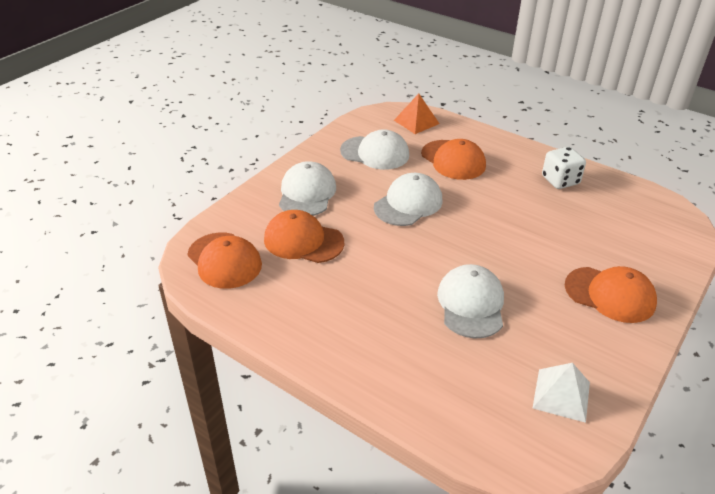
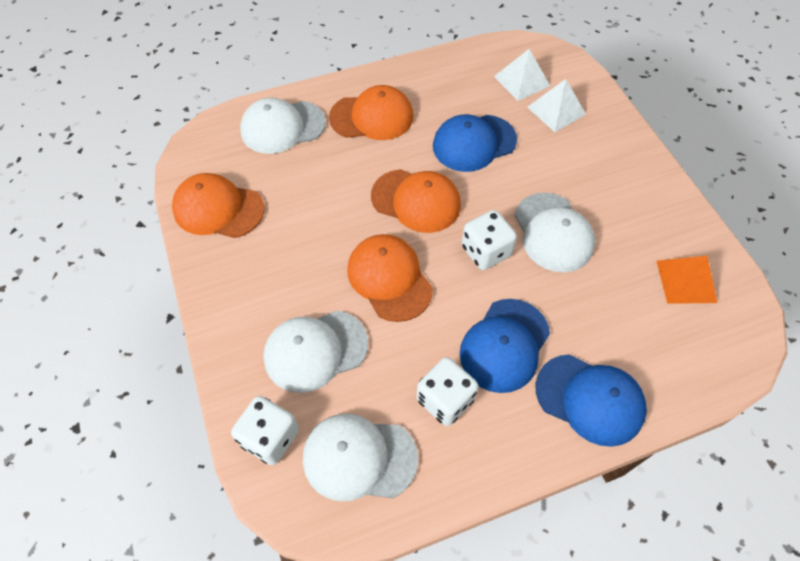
blue cap: none = 0 -> [433,114,517,172] [460,299,550,393] [536,354,647,447] = 3
white dice: [542,147,586,189] = 1 -> [231,396,299,465] [416,357,479,426] [462,210,517,270] = 3
white pyramid: [533,363,590,423] = 1 -> [494,49,550,101] [527,79,586,132] = 2

